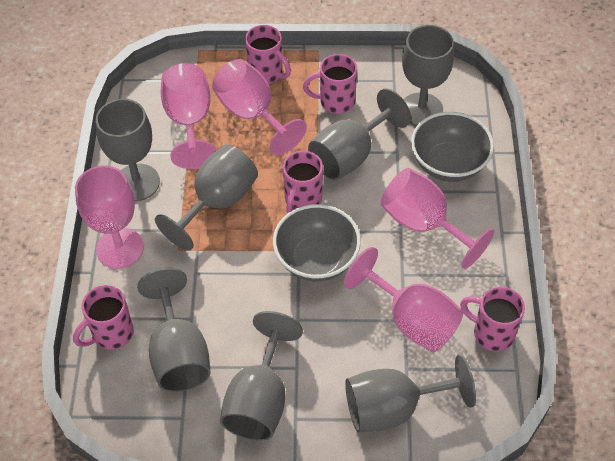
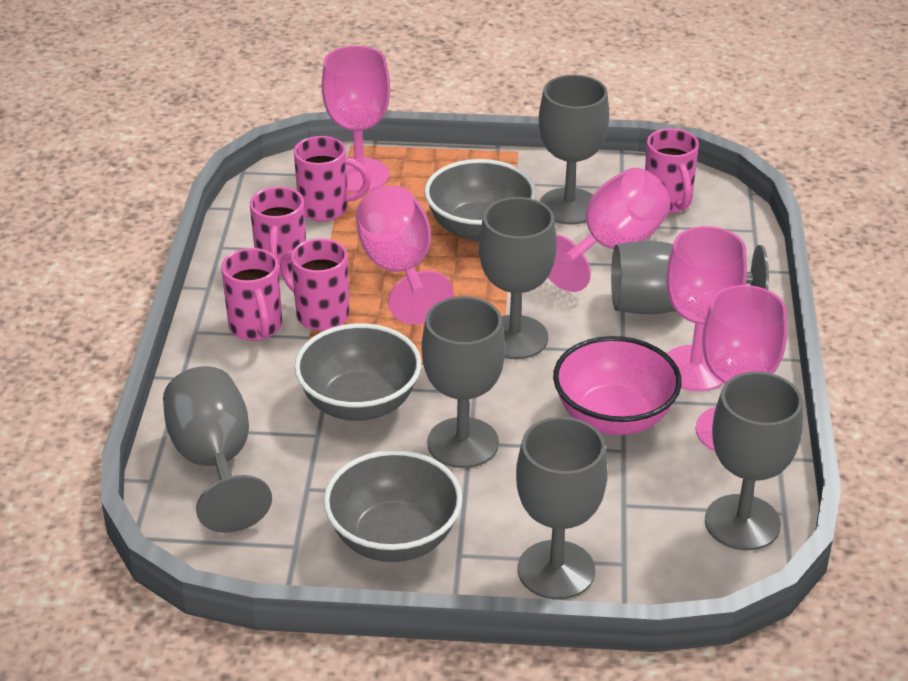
grey bowl: [273,204,361,282] [411,112,494,182] = 2 -> [294,323,421,421] [324,450,462,562] [424,159,536,242] = 3
pink bowl: none = 0 -> [553,336,682,435] = 1

